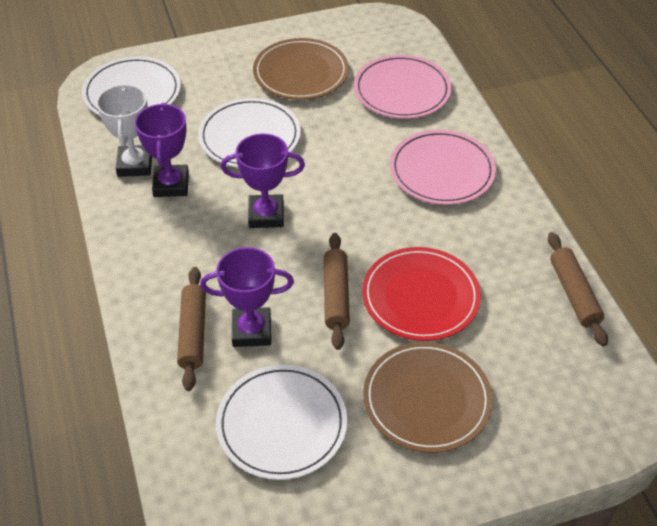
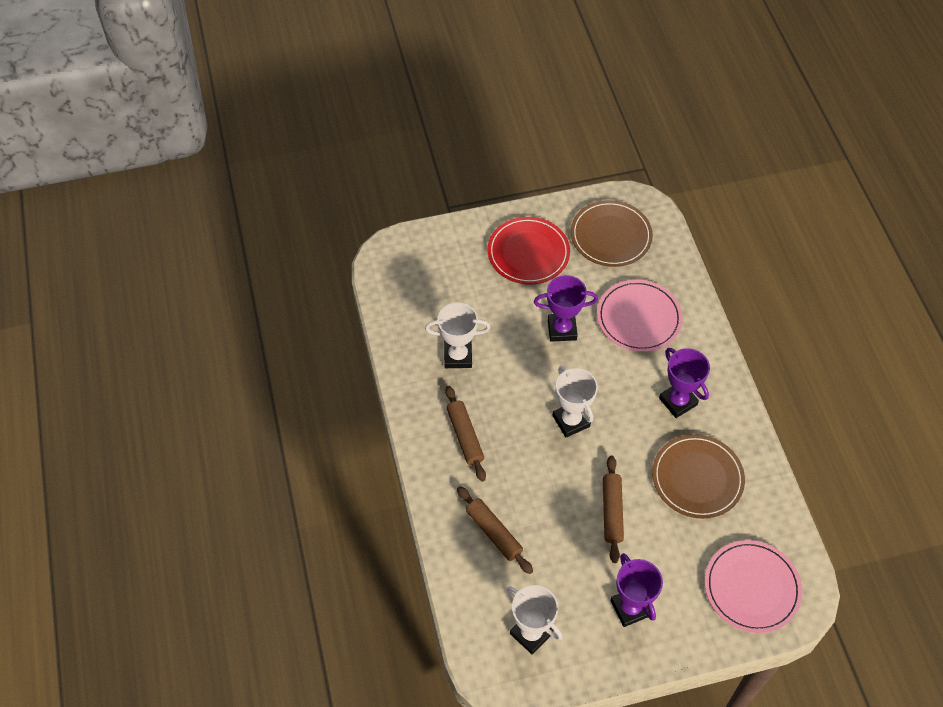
white plate: [82,57,181,116] [198,98,301,168] [216,365,347,480] = 3 -> none = 0
white trophy: [96,83,152,177] = 1 -> [425,302,491,368] [507,585,563,654] [553,366,598,438] = 3

